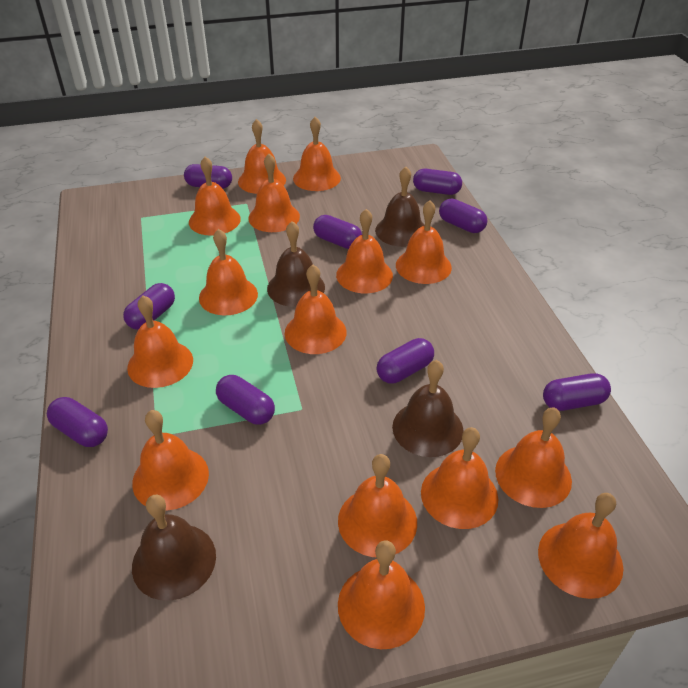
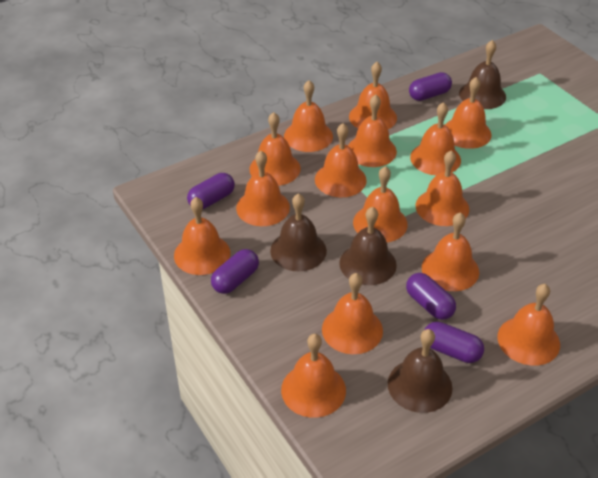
purple capsule: [47,397,108,447] [123,283,175,330] [184,164,232,189] [216,375,275,425] [313,215,362,249] [376,338,434,384] [413,169,462,195] [439,199,487,233] [543,373,611,411] = 9 -> [187,173,235,209] [211,249,259,294] [406,273,456,320] [409,72,452,101] [424,322,484,363] = 5

